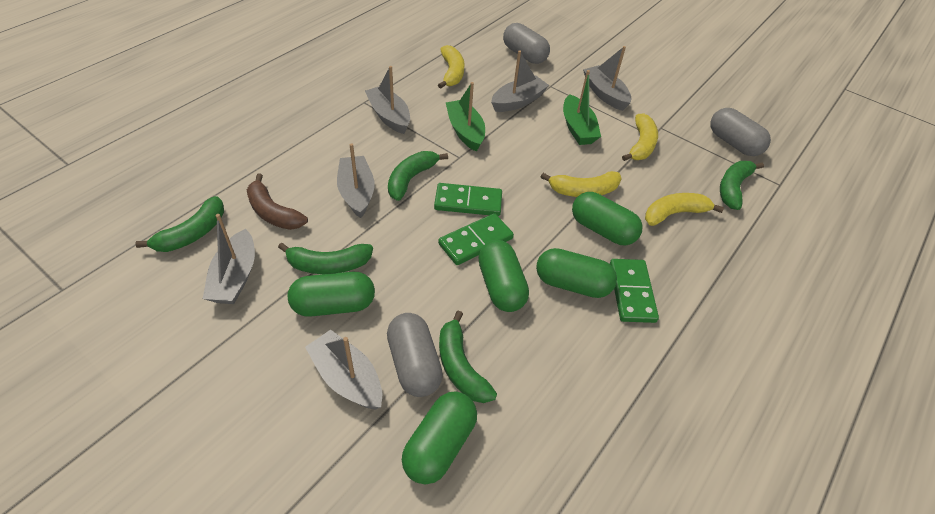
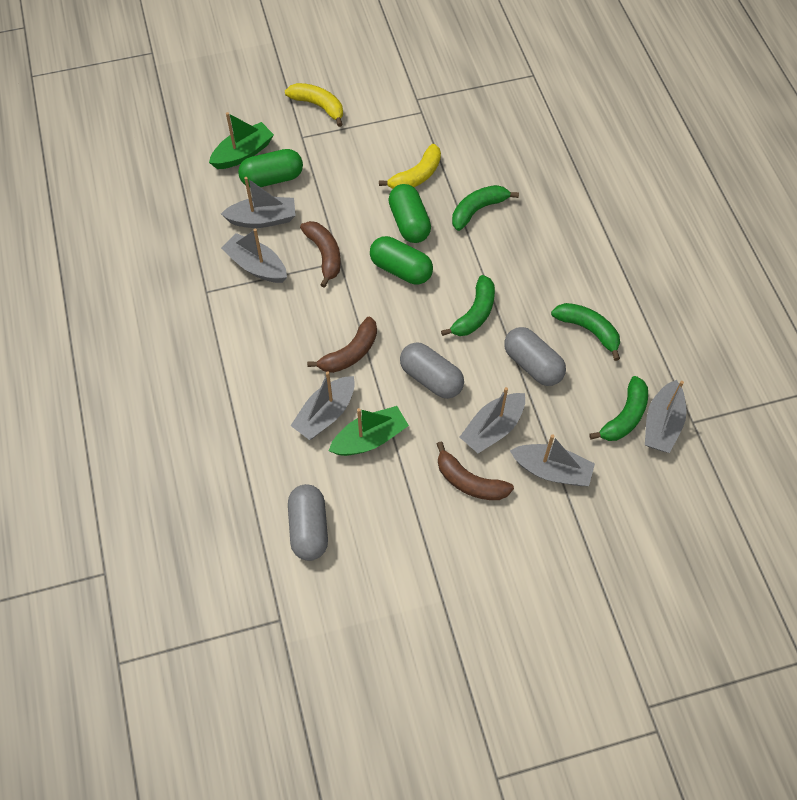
brown banana: [247,173,308,230] = 1 -> [300,221,341,288] [307,316,377,373] [437,441,514,500] = 3
green banana: [135,196,224,252] [278,242,373,274] [388,151,448,201] [439,311,497,403] [720,161,764,210] = 5 -> [441,275,495,336] [452,185,519,231] [551,303,620,361] [589,376,648,441] = 4
green capsule: [288,272,375,317] [402,392,477,484] [478,240,529,312] [536,248,617,298] [572,192,643,245] = 5 -> [238,149,303,187] [370,236,433,285] [388,184,431,243] = 3
green domino: [434,183,502,216] [438,213,514,265] [610,259,659,323] = 3 -> none = 0
yellow banana: [438,45,464,89] [541,171,622,197] [622,114,658,161] [645,193,724,226] = 4 -> [285,83,343,127] [379,144,441,189] = 2

